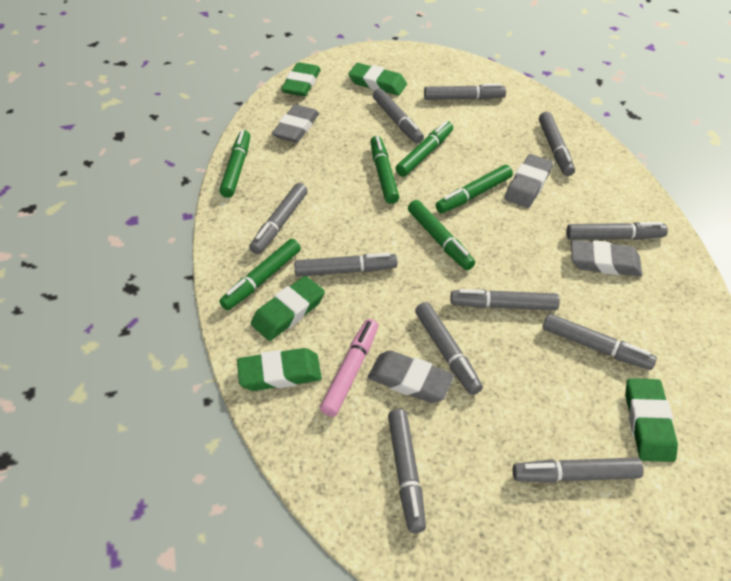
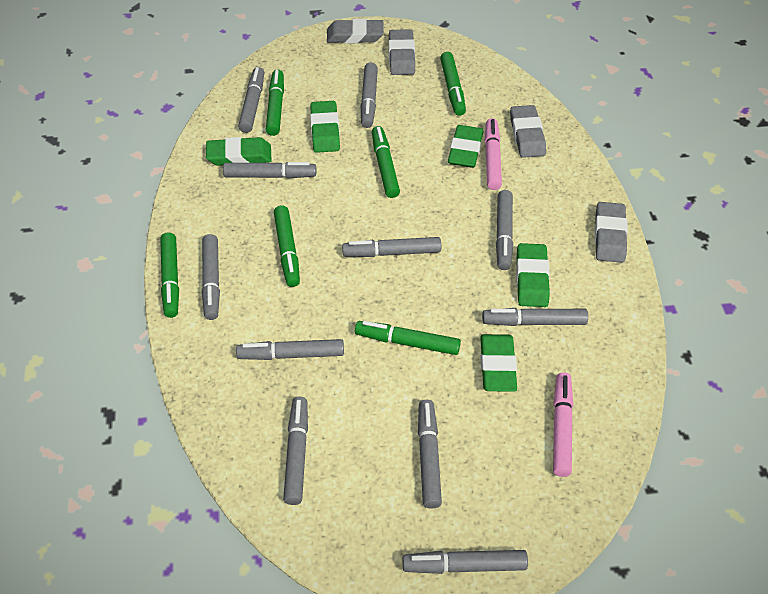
pink marker: [320,319,378,417] = 1 -> [485,118,502,190] [553,372,573,477] = 2

